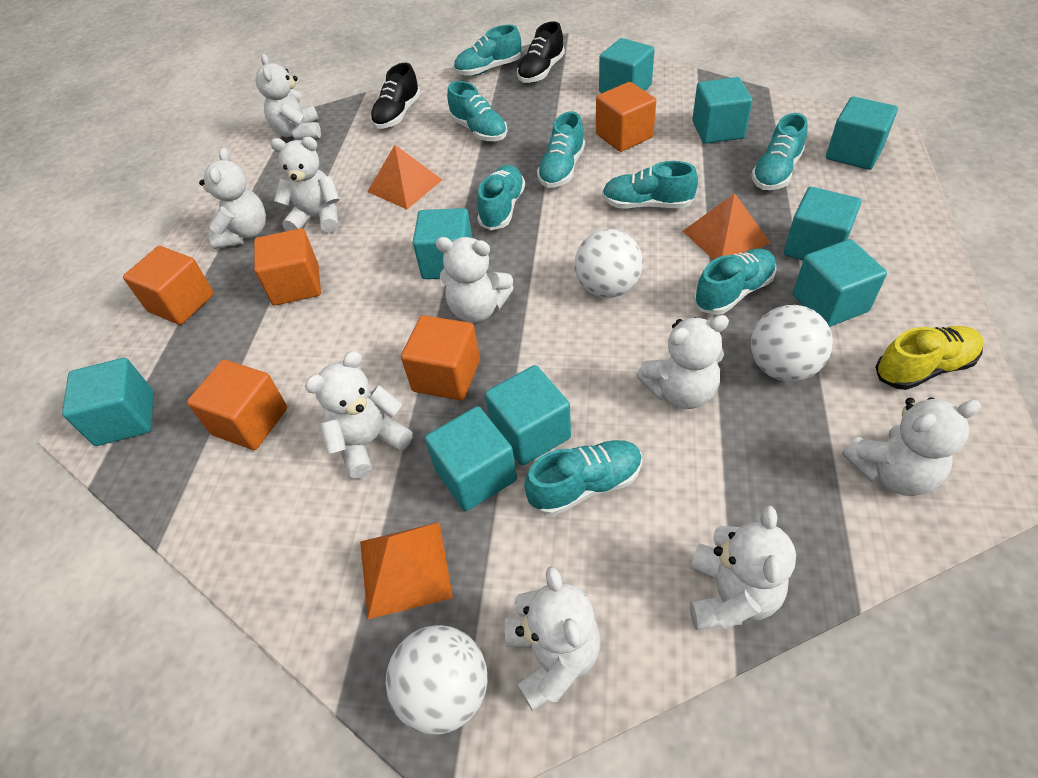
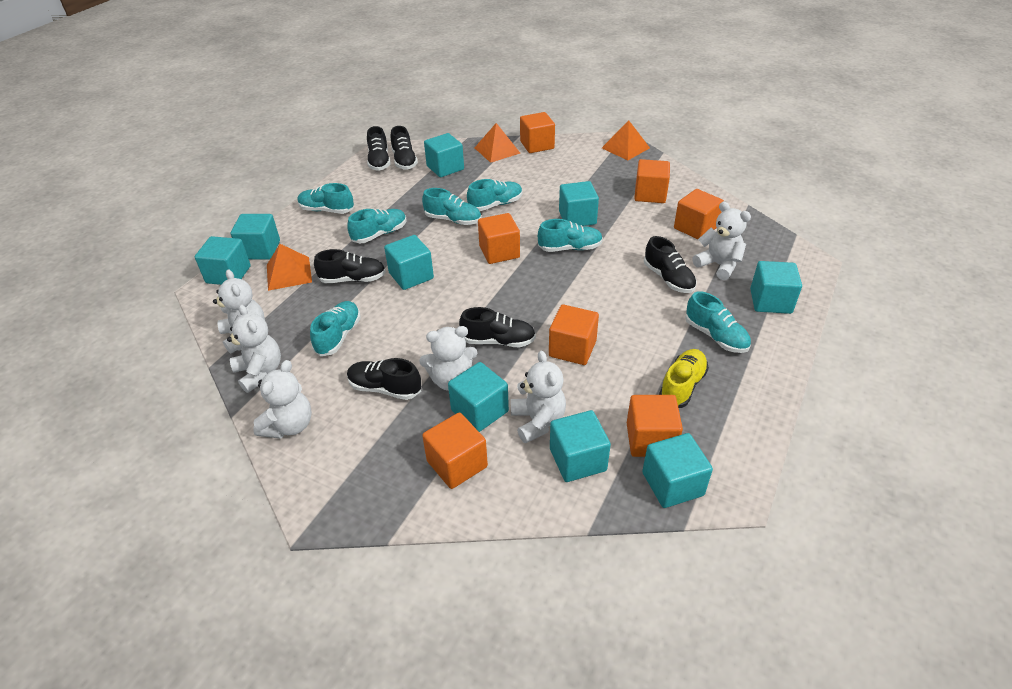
black shoe: [370,63,421,129] [517,21,565,83] = 2 -> [314,249,386,283] [347,358,421,400] [367,126,391,171] [391,126,418,170] [459,307,536,347] [644,236,697,293] = 6
orange cube: [123,246,214,325] [187,359,287,450] [254,228,321,306] [401,315,480,400] [596,82,656,152] = 5 -> [422,412,488,489] [478,213,520,264] [520,112,555,153] [549,305,599,365] [627,395,683,457] [634,159,670,203] [674,189,724,239] = 7
turquoise shoe: [447,81,507,141] [454,25,521,76] [477,165,525,230] [524,440,642,516] [537,111,585,188] [602,161,698,209] [694,249,777,315] [751,113,808,190] = 8 -> [297,183,354,214] [310,301,361,356] [347,209,407,243] [422,188,481,225] [467,179,522,211] [538,219,603,252] [685,291,751,353] = 7
white ball: [386,625,487,735] [574,229,643,298] [751,305,833,382] = 3 -> none = 0
white teddy bear: [199,148,266,249] [255,54,321,140] [270,137,340,233] [305,351,413,479] [436,237,513,323] [505,566,601,711] [637,315,729,409] [690,506,796,630] [842,397,981,496] = 9 -> [213,269,265,353] [227,304,281,393] [253,360,312,439] [419,326,478,391] [511,351,566,443] [692,202,751,280] = 6

